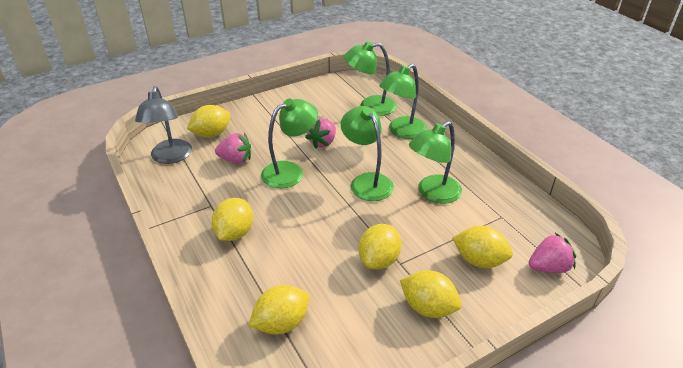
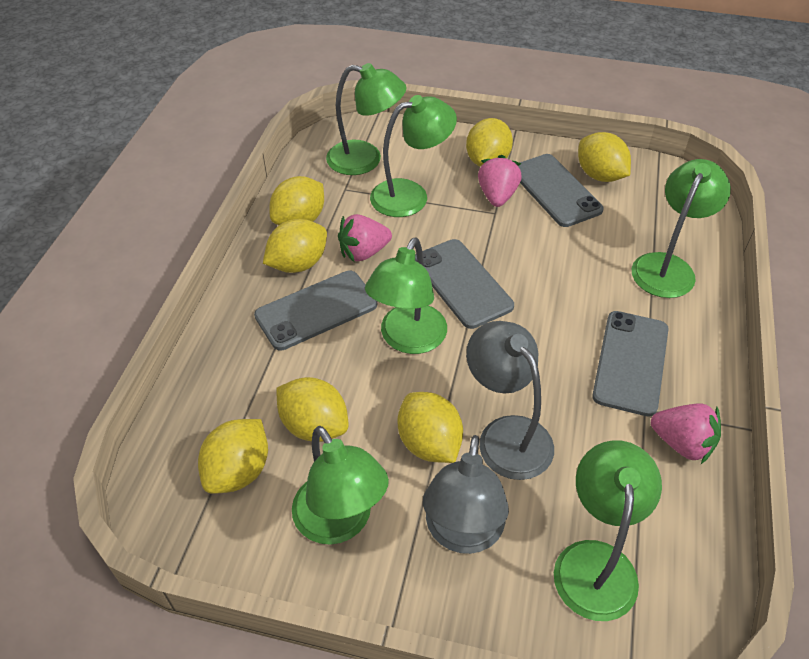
green lamp: [261,99,318,188] [341,106,394,201] [344,41,396,116] [379,64,427,139] [409,121,462,204] = 5 -> [292,426,389,545] [326,63,406,175] [365,237,447,354] [370,95,457,217] [554,440,662,621] [632,159,731,298] = 6
grey lamp: [135,86,192,164] = 1 -> [423,435,509,554] [466,321,554,480] = 2
grey phone: none = 0 -> [254,270,377,351] [415,239,514,329] [518,154,604,227] [592,311,668,417] = 4
yellow lemon: [187,105,231,138] [212,198,253,241] [249,285,309,335] [359,224,401,269] [400,270,462,318] [452,226,513,268] = 6 -> [198,419,268,494] [263,219,327,273] [269,176,324,225] [276,377,349,442] [398,392,463,463] [466,118,513,167] [578,132,631,182] = 7

